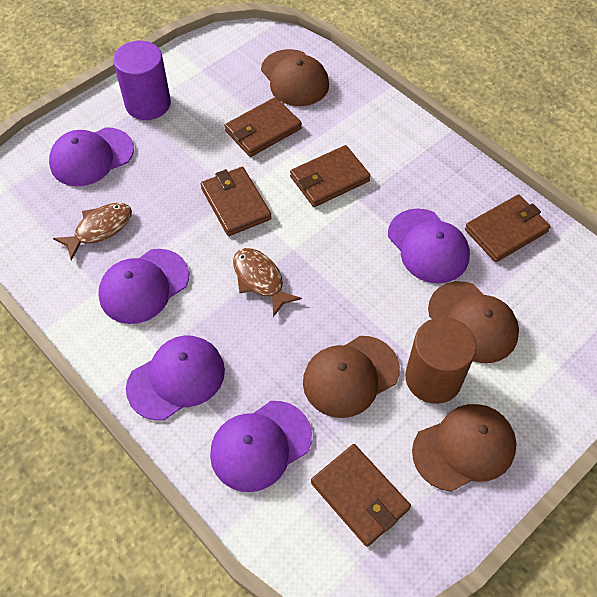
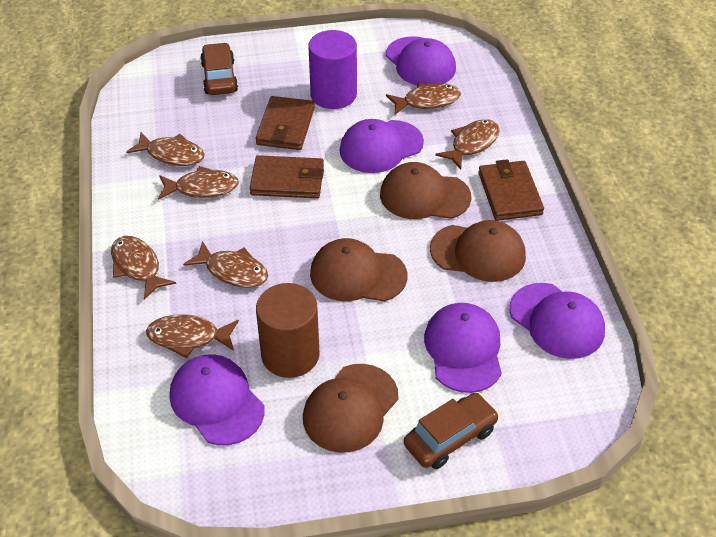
brown car: none = 0 -> [200,43,238,95] [404,393,499,469] = 2
brown fish: [53,203,132,261] [233,248,302,317] = 2 -> [111,236,176,300] [126,132,205,166] [146,314,239,358] [158,166,239,200] [183,241,268,288] [386,82,461,115] [435,119,500,170] = 7
brown wallet: [200,167,271,236] [224,97,302,157] [290,145,371,207] [311,444,411,547] [465,194,551,262] = 5 -> [250,155,324,198] [256,96,315,150] [478,159,544,221] = 3

